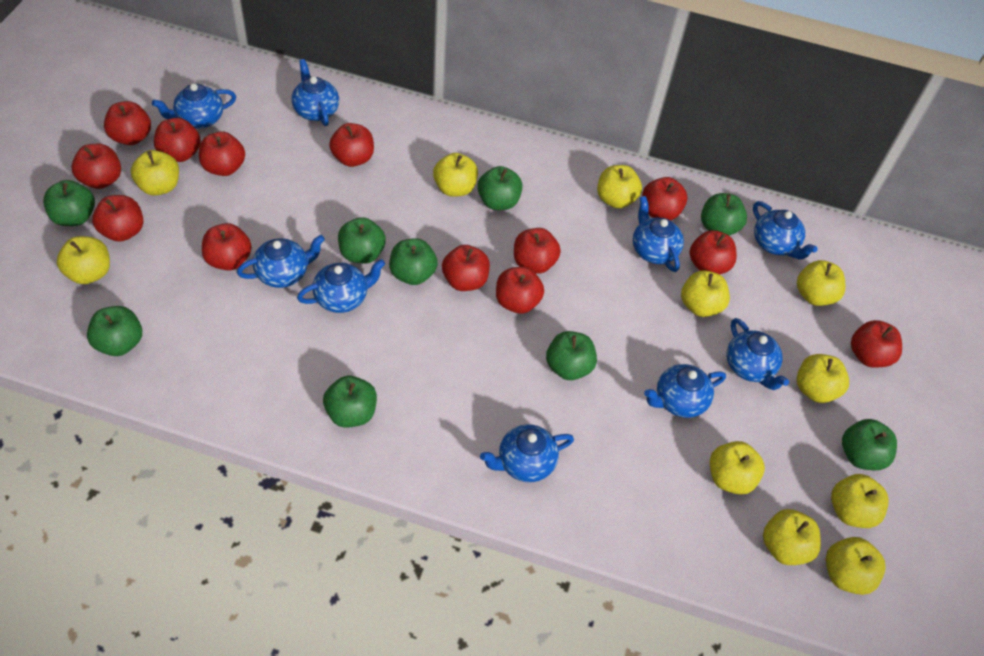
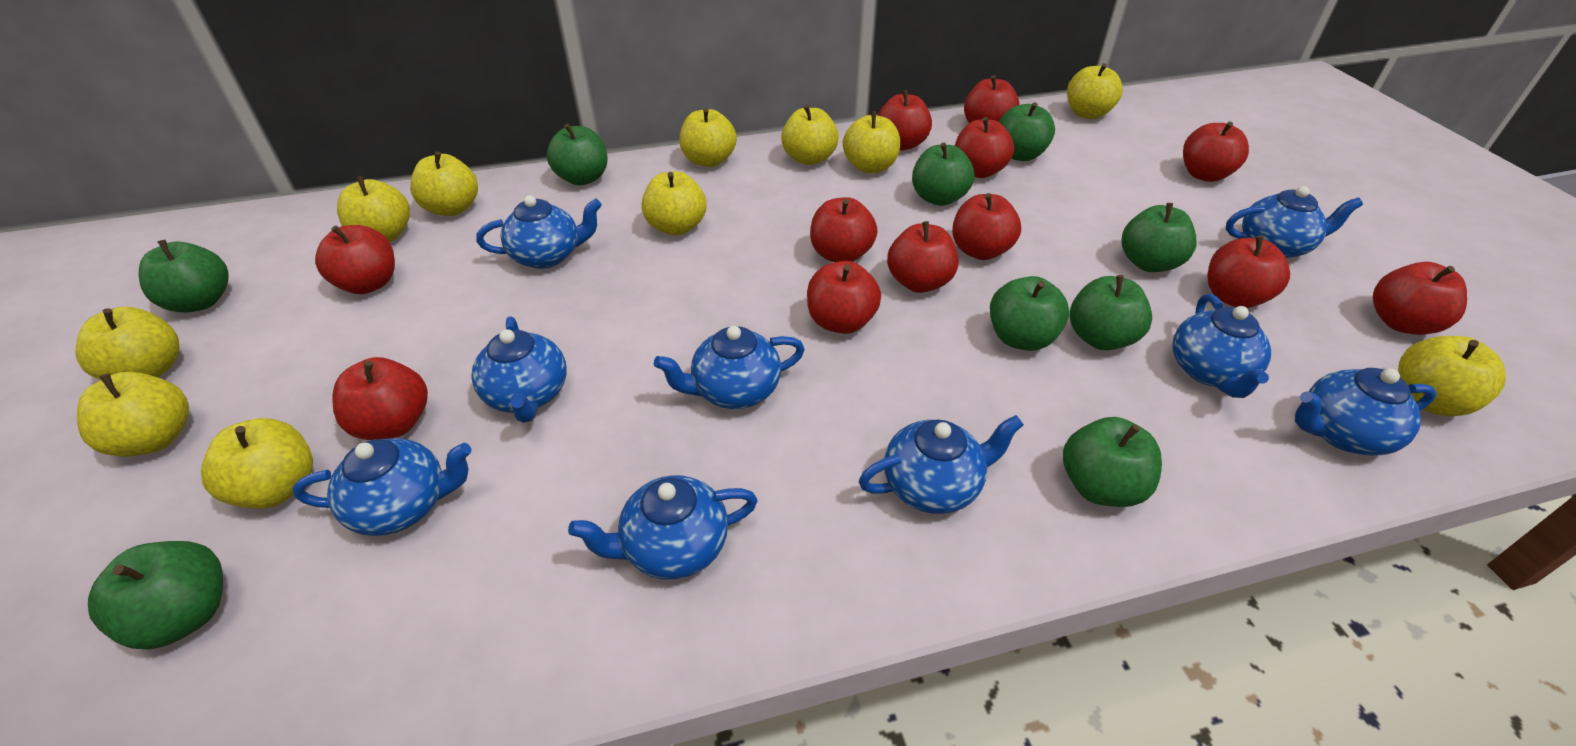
red apple: [71,144,121,189] [92,195,143,242] [104,101,151,145] [154,118,201,162] [199,132,245,176] [202,223,252,270] [329,123,374,167] [442,245,490,291] [496,267,544,314] [514,228,561,274] [642,177,687,220] [690,230,737,274] [851,320,902,368] = 13 -> [315,225,395,294] [332,357,428,440] [807,261,881,334] [810,197,878,262] [877,90,932,150] [887,221,959,293] [952,193,1021,260] [955,117,1014,178] [964,75,1020,123] [1183,121,1249,182] [1207,236,1290,308] [1373,262,1467,335] = 12

